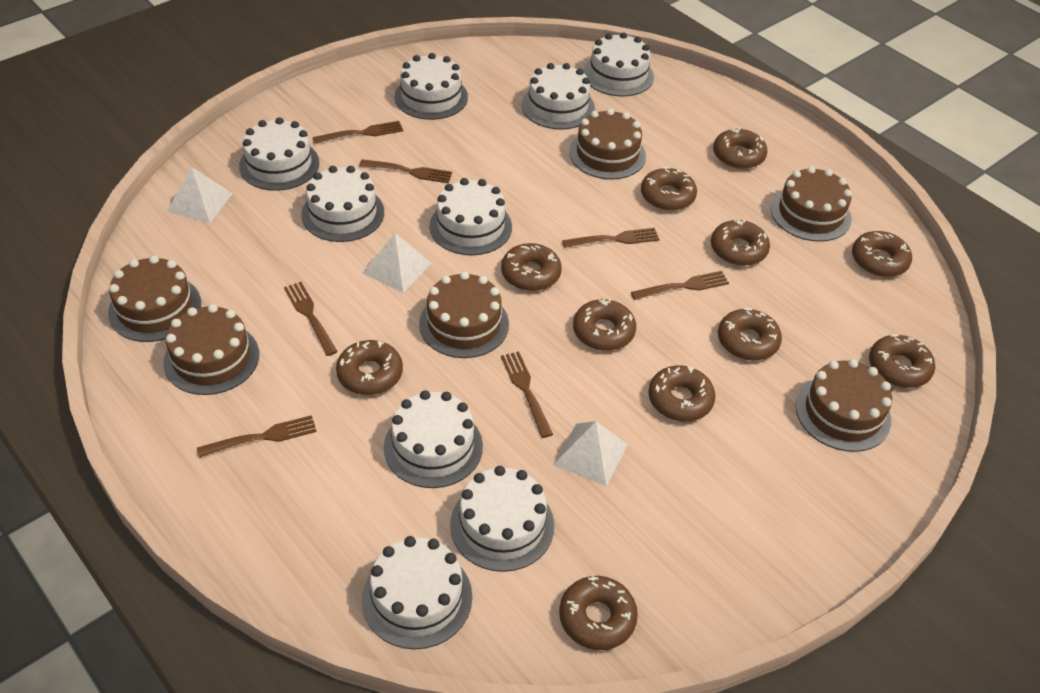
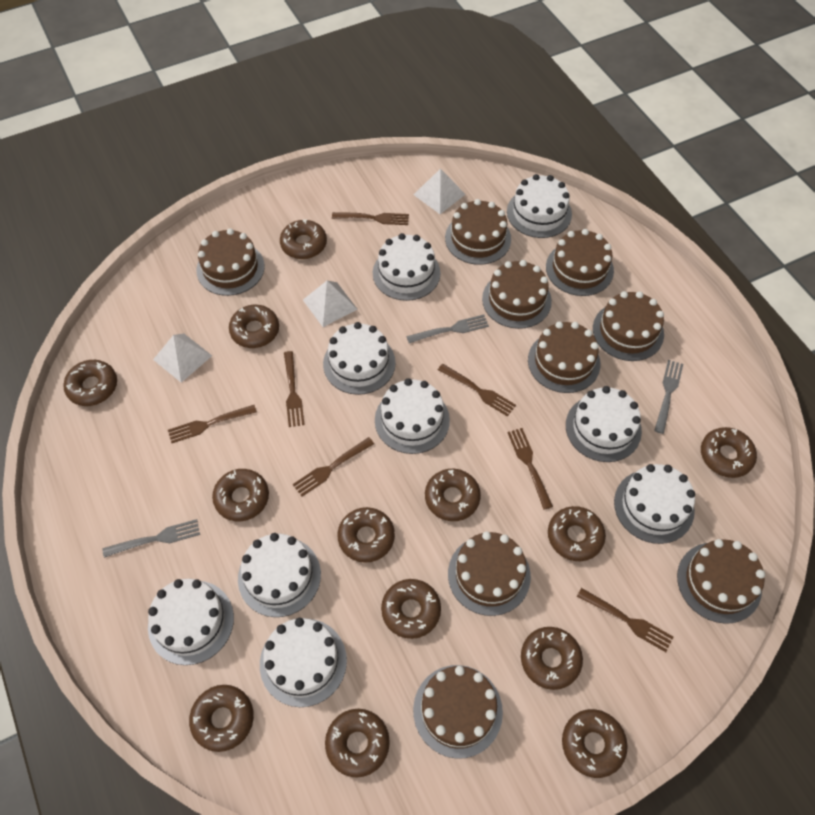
brown cake: [108,255,201,342] [163,304,259,395] [419,271,509,358] [569,108,646,179] [771,166,852,242] [796,359,892,452] = 6 -> [197,228,265,296] [413,665,503,759] [445,199,511,265] [448,532,531,616] [482,260,552,329] [528,321,600,393] [546,229,614,296] [593,291,664,361] [677,539,765,624] = 9
brown donut: [336,340,403,395] [501,243,562,291] [559,576,638,650] [573,299,636,351] [641,167,697,211] [648,365,716,421] [711,219,770,266] [713,127,768,169] [718,308,782,361] [852,231,912,277] [869,334,935,388] = 11 -> [63,360,117,406] [189,685,254,752] [212,469,269,521] [229,305,279,348] [280,219,327,259] [325,709,390,778] [337,507,395,563] [381,579,441,639] [425,469,481,521] [521,627,583,690] [548,506,606,561] [562,709,628,778] [701,427,757,478] = 13
grey fork: none = 0 -> [102,519,200,558] [406,315,489,343] [654,360,683,434] = 3

